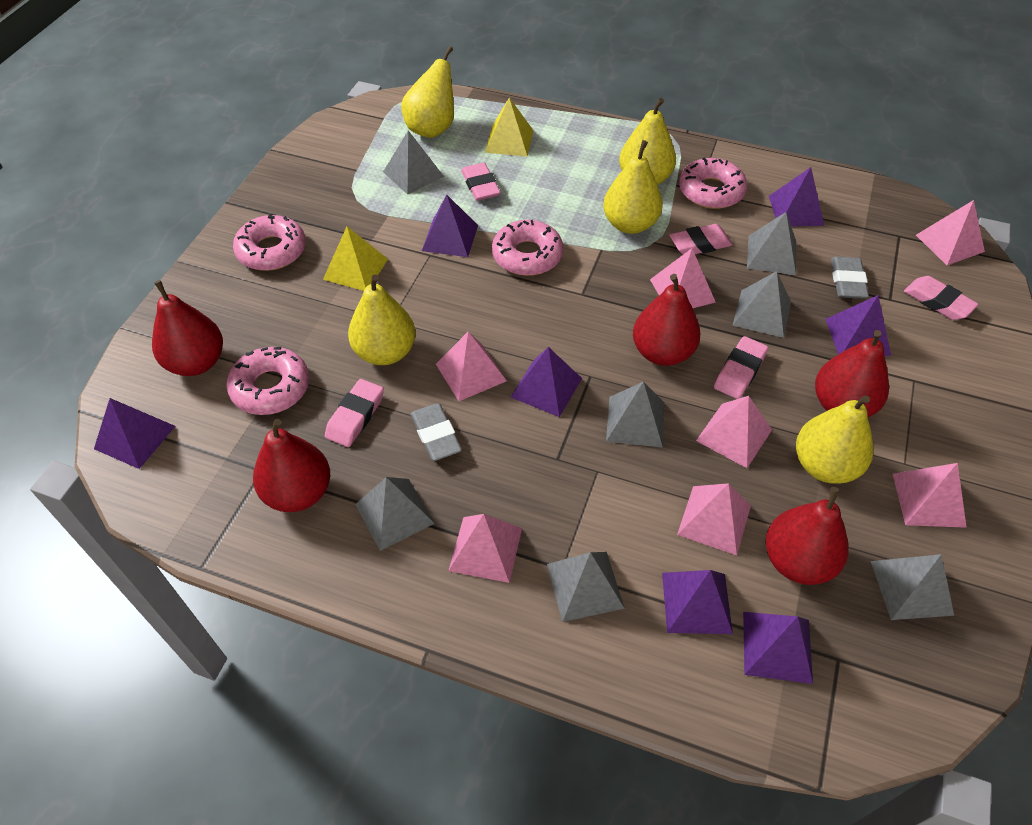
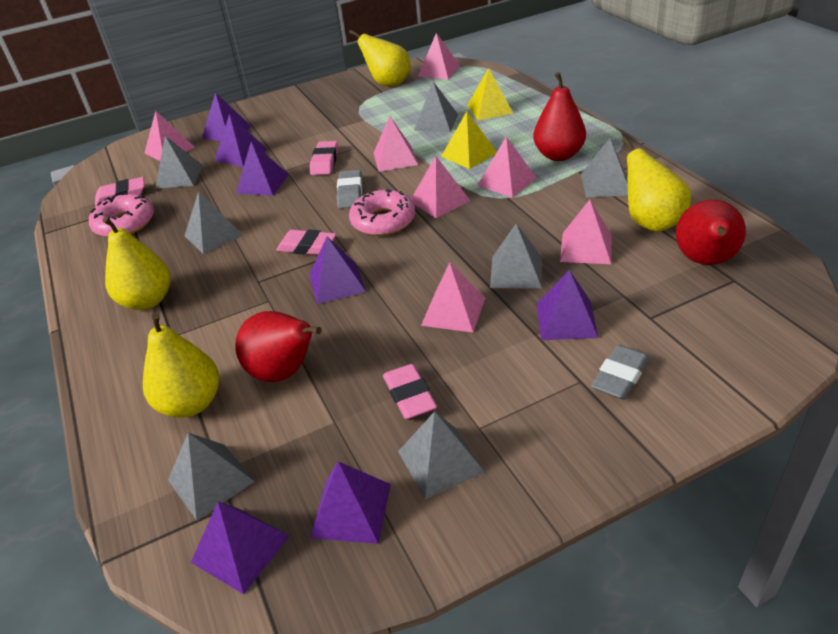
pink donut: [226,347,309,415] [233,214,306,271] [492,220,563,276] [679,158,747,209] = 4 -> [89,193,154,237] [349,189,415,236] = 2
pink eraser: [325,379,384,447] [461,163,501,201] [670,224,733,254] [714,336,768,399] [904,276,979,320] = 5 -> [95,177,145,206] [276,230,337,255] [310,141,338,175] [383,364,437,419] = 4
red pear: [152,280,223,376] [253,419,330,512] [633,274,700,366] [766,487,849,585] [815,330,889,418] = 5 -> [235,311,322,382] [533,72,586,161] [676,200,746,265] = 3
yellow pear: [348,274,416,365] [401,46,454,138] [603,140,663,234] [619,98,676,185] [796,395,873,484] = 5 -> [102,217,171,310] [143,313,219,418] [349,30,411,86] [622,137,691,232] = 4

